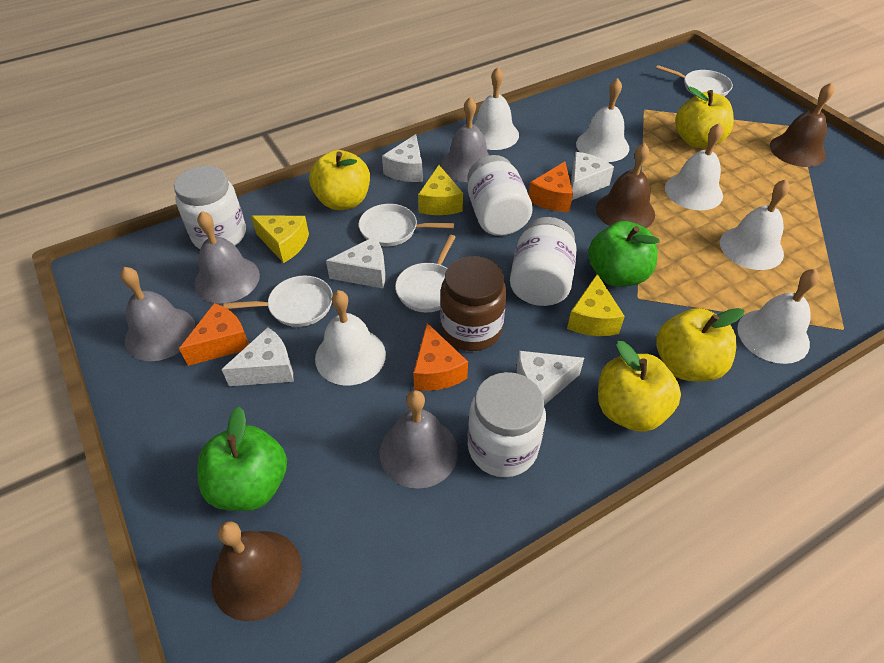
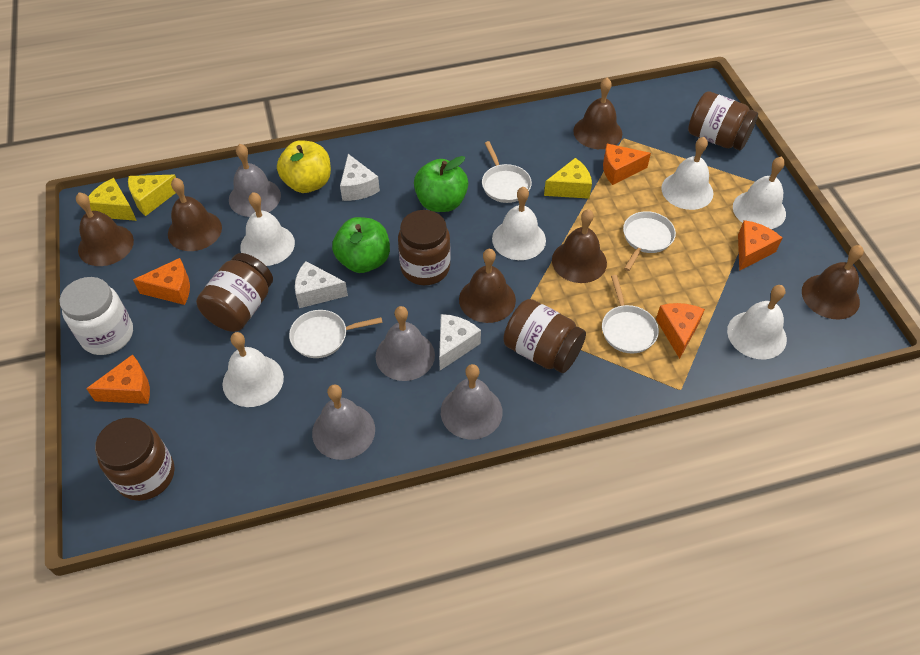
brown bell: [211,521,302,621] [596,143,655,228] [770,82,834,167] = 3 -> [76,193,134,266] [168,178,222,251] [459,249,516,323] [552,209,607,283] [573,78,622,149] [802,245,864,319] = 6
brown jar: [440,256,507,351] = 1 -> [95,418,175,501] [196,253,273,332] [398,210,451,285] [503,299,586,373] [688,91,758,150] = 5
orange cheese: [179,303,249,366] [413,323,468,391] [529,162,573,212] = 3 -> [86,355,150,404] [133,258,190,305] [603,144,651,185] [656,303,705,359] [738,220,782,271] = 5
white cheese: [221,327,294,386] [326,237,385,288] [382,134,423,182] [516,351,584,405] [571,152,614,200] = 5 -> [295,261,348,308] [340,154,380,201] [439,314,481,370] = 3
white jar: [174,166,246,249] [467,155,533,236] [468,372,546,477] [510,217,577,306] = 4 -> [59,277,133,355] = 1
yellow apple: [309,150,370,210] [598,341,681,432] [657,308,744,382] [675,86,734,148] = 4 -> [277,140,331,193] = 1

